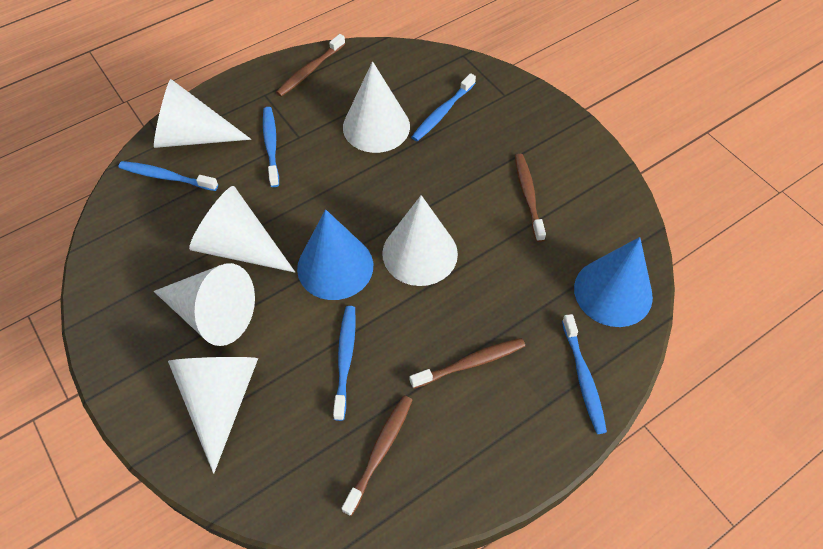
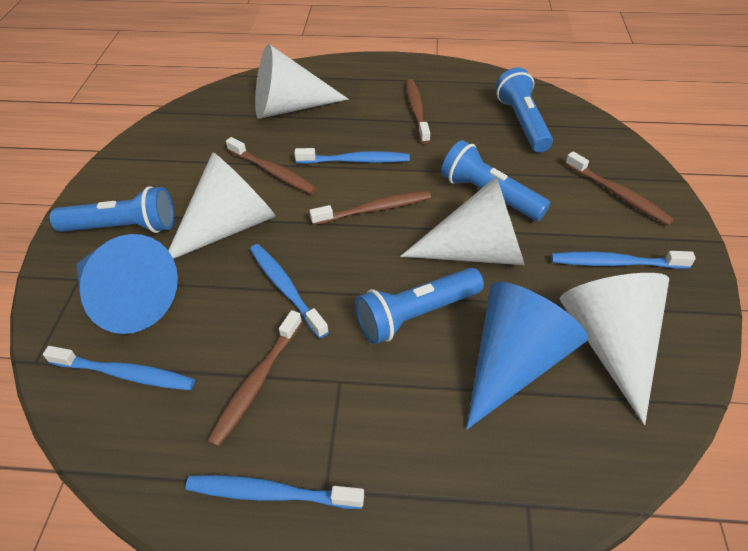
blue flashlight: none = 0 -> [50,186,174,233] [355,268,484,344] [441,140,550,221] [495,68,553,152] = 4
brown toothbrush: [276,34,345,97] [341,395,412,516] [410,338,525,389] [515,154,546,242] = 4 -> [207,310,302,447] [226,137,317,194] [309,191,431,225] [406,79,430,144] [565,151,674,225] = 5
white cone: [154,79,251,148] [154,263,255,346] [168,357,258,474] [189,186,295,273] [343,61,410,153] [382,195,458,286] = 6 -> [168,152,276,259] [255,44,349,119] [400,176,525,265] [559,273,669,425] = 4

